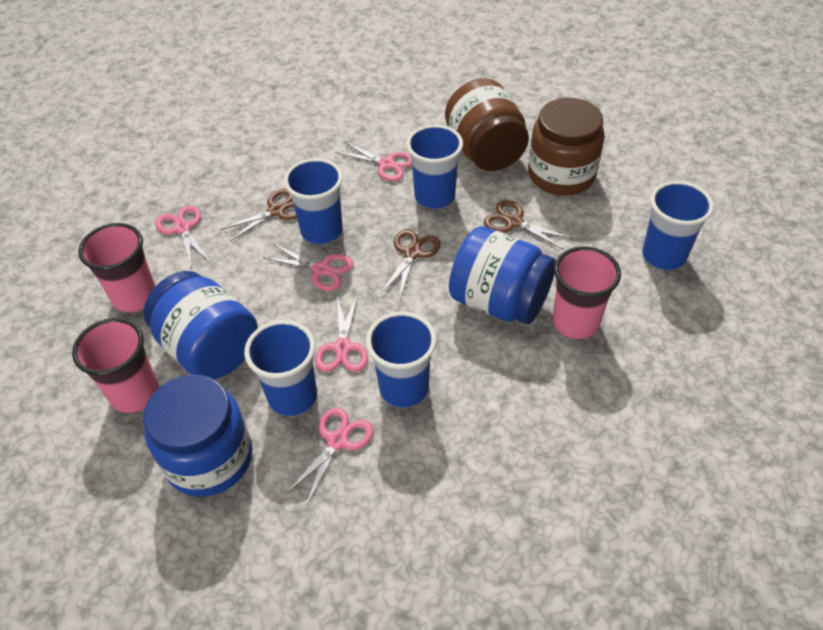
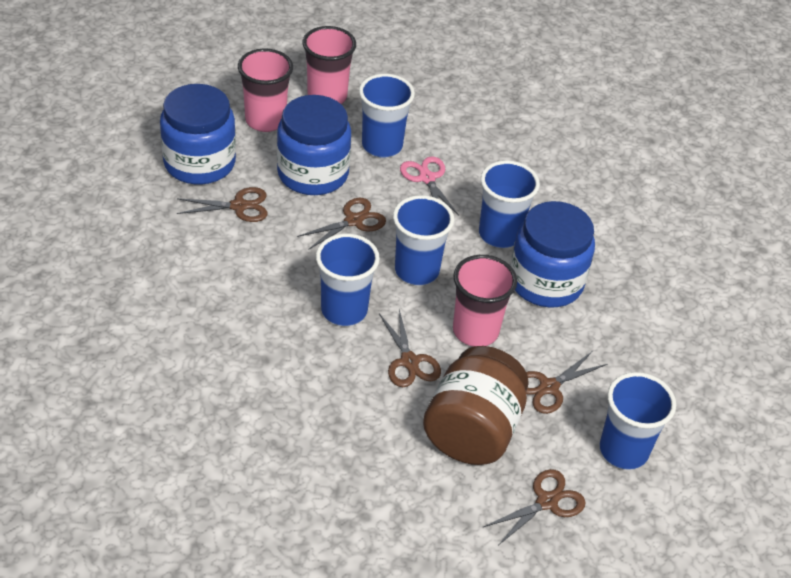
brown jar: [445,78,529,171] [528,98,605,196] = 2 -> [423,346,529,465] = 1
brown scissors: [220,189,297,241] [380,229,441,297] [484,200,573,250] = 3 -> [177,187,267,222] [297,198,386,250] [379,310,441,387] [483,469,586,545] [526,351,607,414] = 5
pink scissors: [155,205,211,269] [264,244,353,291] [286,407,374,506] [315,296,368,372] [335,141,412,181] = 5 -> [400,156,459,216] = 1

